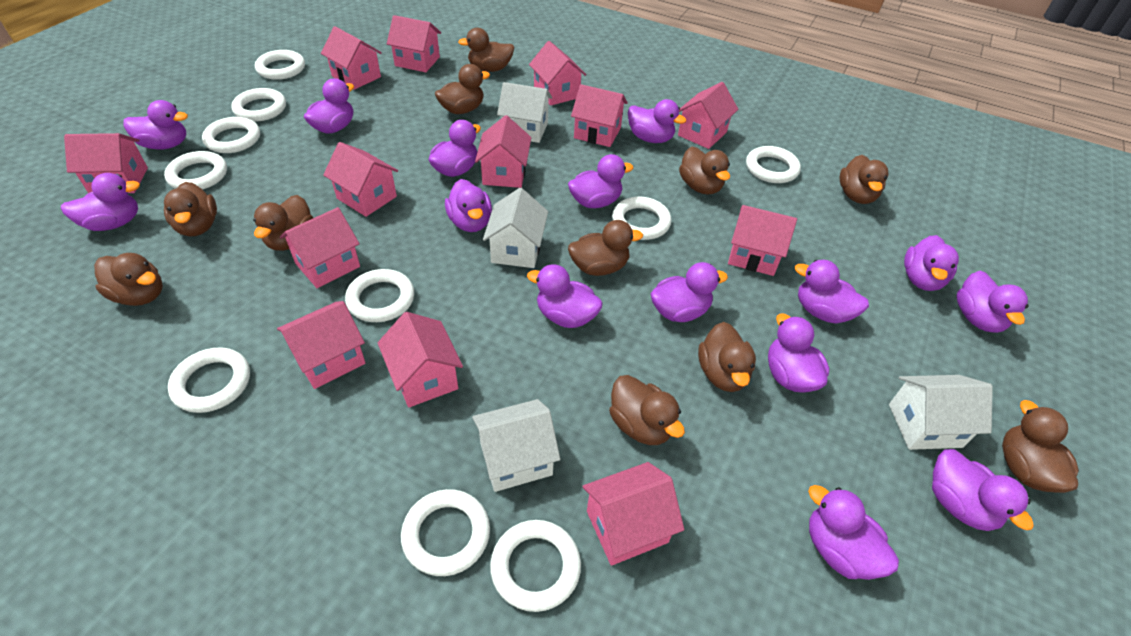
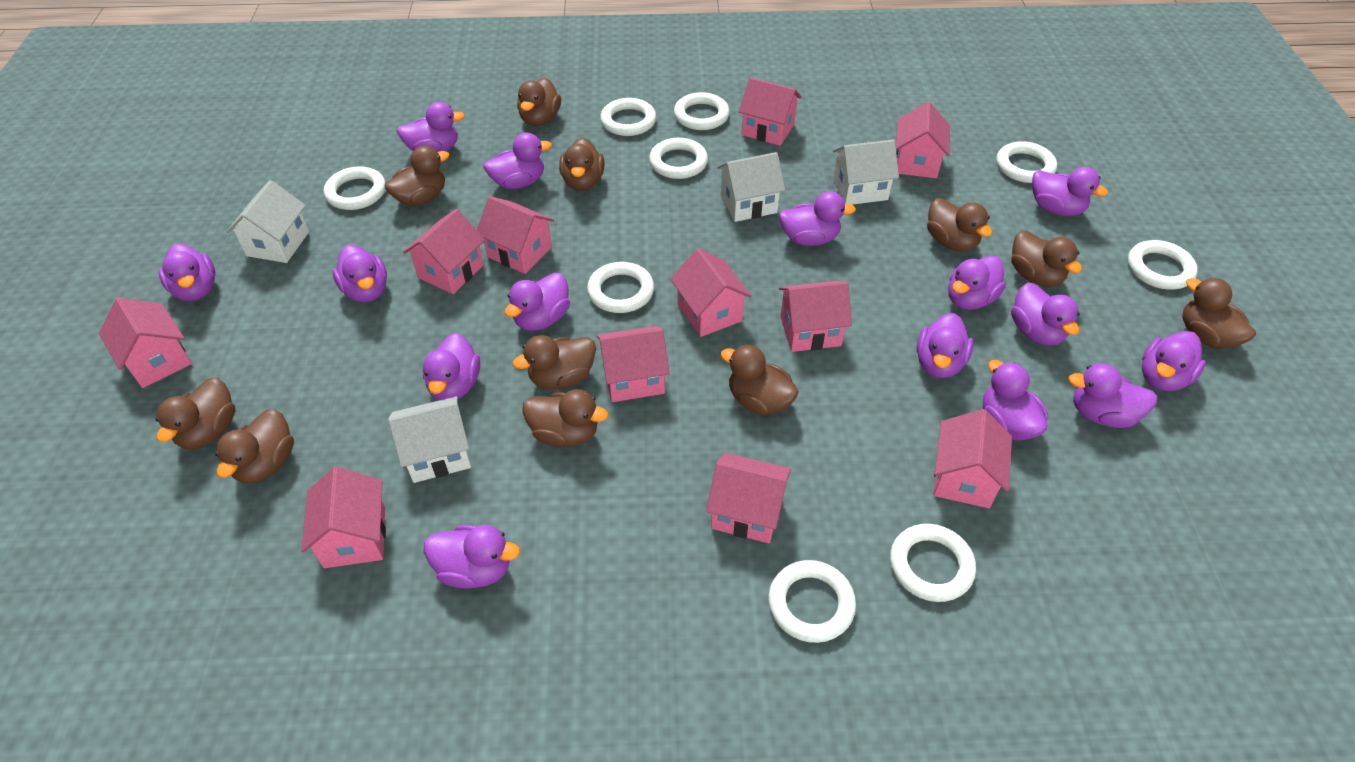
pink house: [64,133,148,193] [277,301,366,389] [280,207,360,288] [321,26,382,90] [323,142,398,217] [378,312,463,407] [387,15,441,72] [475,115,531,188] [529,41,587,106] [571,84,628,147] [582,462,684,566] [678,82,738,149] [728,205,797,276] = 13 -> [99,298,192,388] [301,466,386,568] [403,209,485,294] [477,196,554,274] [597,326,670,402] [670,248,752,337] [706,453,791,543] [739,77,802,146] [779,281,852,352] [896,102,950,178] [933,409,1012,508] = 11
white ring: [164,151,227,190] [168,347,250,413] [202,117,260,153] [231,88,286,122] [255,50,305,80] [345,269,414,322] [401,489,490,576] [490,520,581,612] [612,197,671,240] [746,146,801,183] = 10 -> [324,166,385,210] [587,262,654,313] [600,98,656,136] [649,138,708,179] [674,92,730,130] [768,560,856,643] [890,524,976,602] [996,141,1057,183] [1128,240,1198,289] = 9

